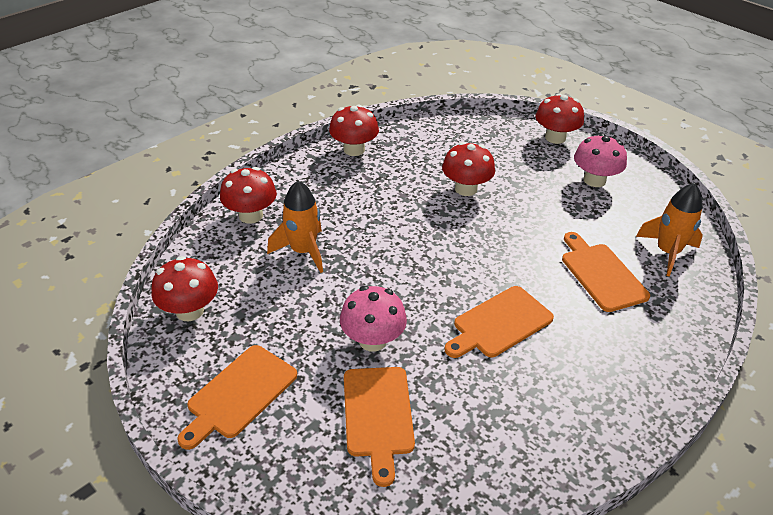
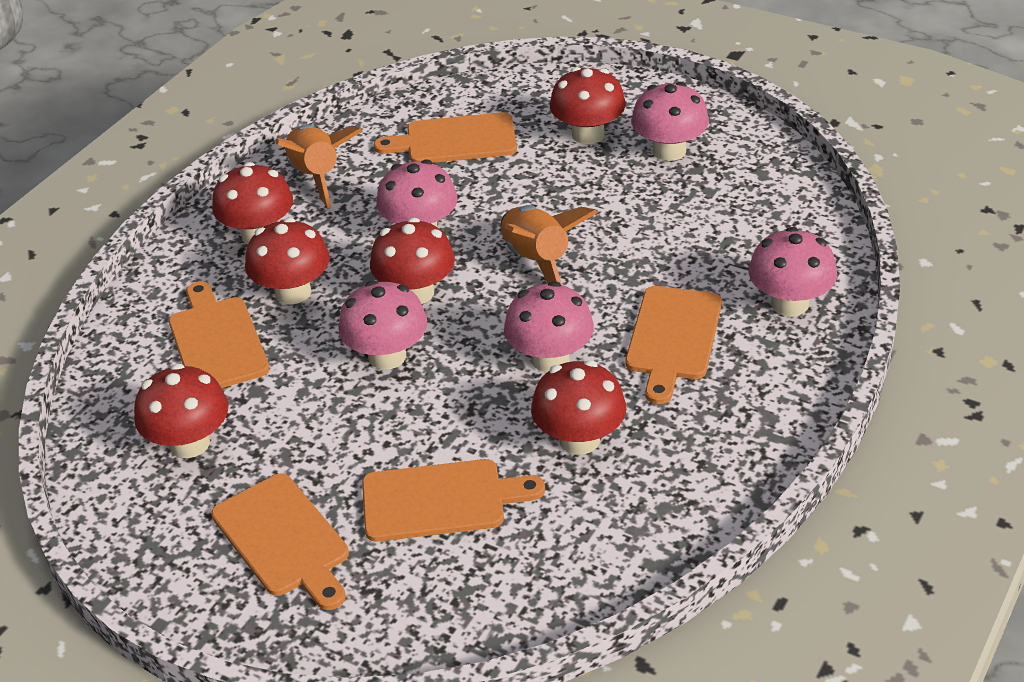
orange cutting board: [177,345,297,450] [344,367,415,487] [444,286,554,358] [562,232,650,312] = 4 -> [169,281,270,388] [211,473,349,610] [362,459,545,542] [374,112,517,163] [626,286,722,404] = 5
pink mushroom: [340,286,407,352] [574,134,627,187] = 2 -> [339,280,427,370] [377,160,458,227] [504,281,594,372] [631,82,709,161] [748,227,837,317] = 5
red mushroom: [151,256,218,321] [220,167,277,224] [329,105,379,156] [442,142,495,196] [535,93,584,144] = 5 -> [134,364,228,458] [212,162,293,244] [245,218,330,305] [370,218,455,304] [531,360,626,455] [550,67,626,145] = 6

